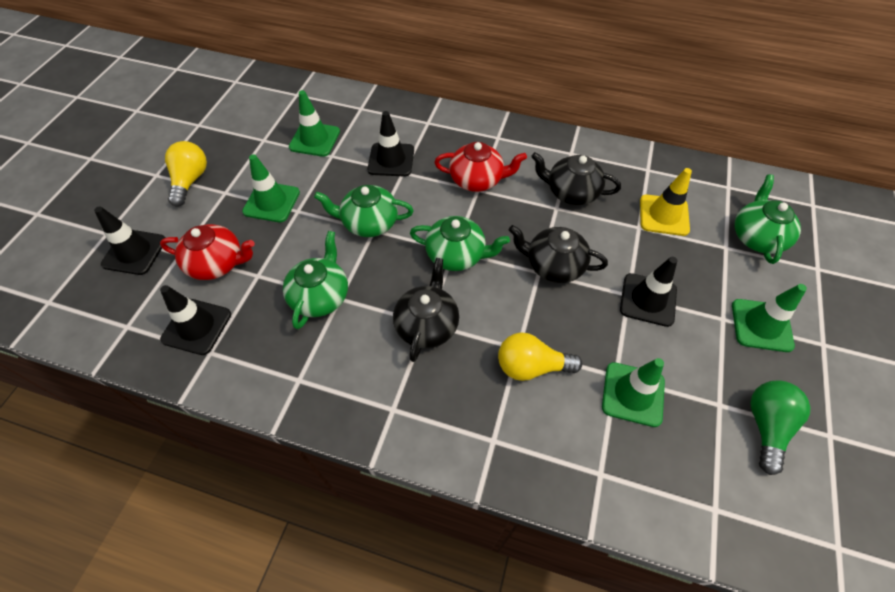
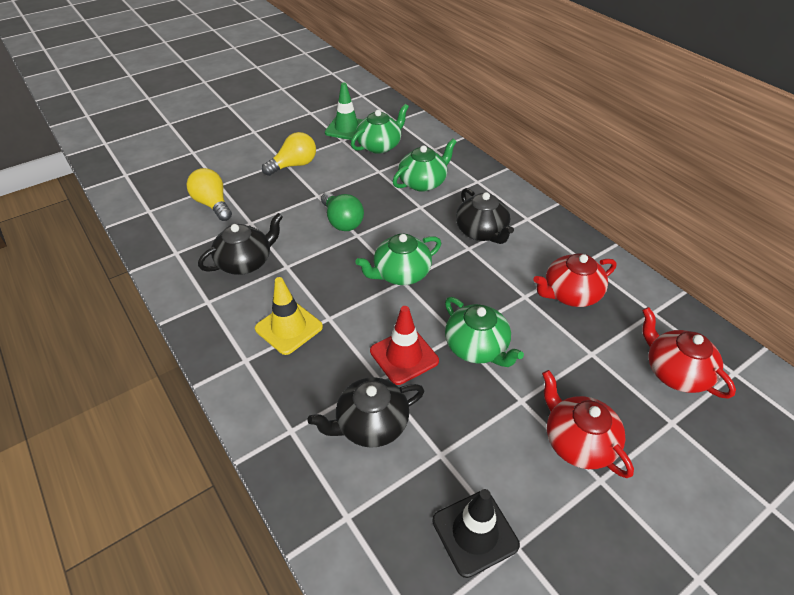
black traffic cone: [94,206,165,275] [160,285,231,355] [367,111,414,177] [620,257,677,327] = 4 -> [432,489,520,578] = 1
green traffic cone: [242,154,300,222] [289,90,340,157] [602,358,665,427] [732,284,807,352] = 4 -> [325,83,363,140] = 1
red teapot: [160,224,255,280] [434,142,527,192] = 2 -> [534,253,616,307] [542,370,634,478] [642,307,736,399] = 3
red traffic cone: none = 0 -> [370,306,439,385] = 1

